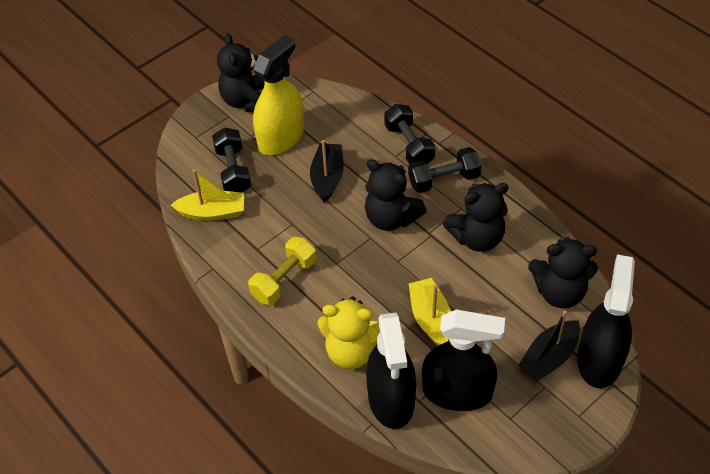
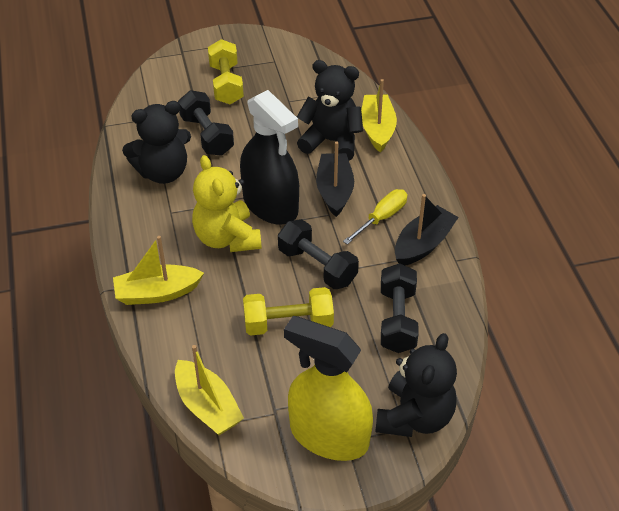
black spray bottle: [366,312,416,429] [422,309,505,411] [577,254,635,388] = 3 -> [240,90,299,225] = 1
black teddy bear: [217,33,265,112] [365,159,427,231] [443,183,509,252] [528,237,598,308] = 4 -> [122,101,191,184] [297,60,363,160] [375,333,457,437] = 3
yellow boat: [171,169,244,221] [408,278,451,346] = 2 -> [113,236,204,305] [175,345,244,435] [361,79,397,152] = 3
yellow dumbbell: [248,236,317,305] = 1 -> [208,39,244,104] [243,287,334,336] = 2
yellow screwdriver: none = 0 -> [343,189,407,245] = 1

